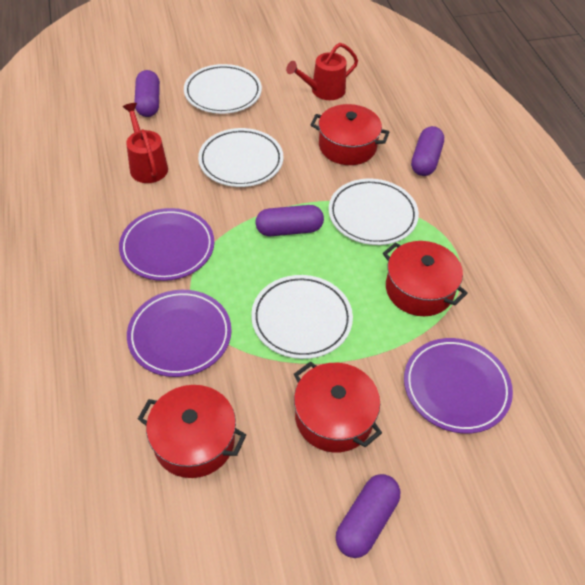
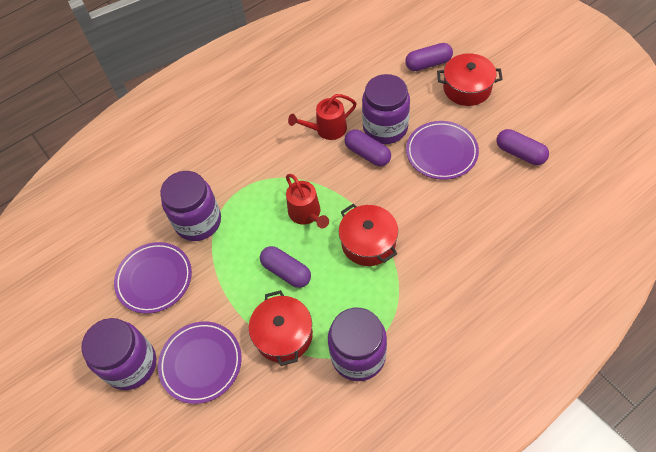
purple jar: none = 0 -> [81,318,156,390] [160,171,221,241] [328,308,387,381] [362,74,410,144] = 4
red pot: [138,385,246,478] [294,361,382,453] [310,104,389,165] [383,241,468,316] = 4 -> [249,290,313,366] [339,204,398,266] [437,53,503,106] = 3
white plate: [184,64,262,114] [198,128,283,187] [251,275,353,359] [329,179,419,245] = 4 -> none = 0

